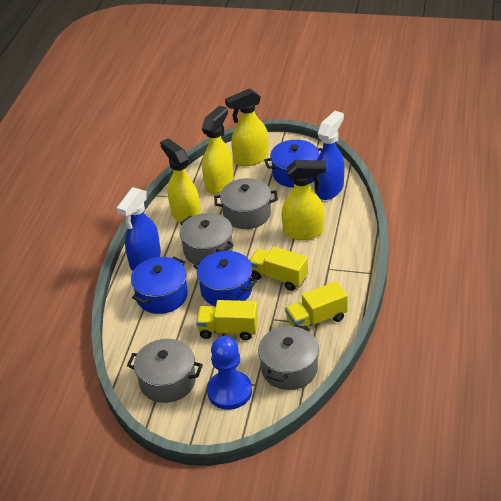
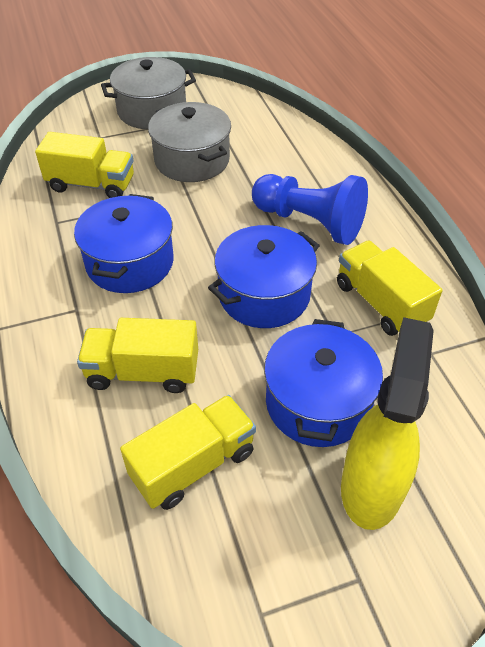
blue spray bottle: [117,187,161,271] [314,111,344,200] = 2 -> none = 0
grey pot: [127,339,203,403] [179,213,234,265] [214,178,278,229] [258,324,319,390] = 4 -> [101,57,196,129] [148,102,231,182] = 2
yellow spray bottle: [160,138,201,223] [202,106,234,194] [225,88,269,166] [281,160,326,240] = 4 -> [341,317,434,530] = 1
yellow truck: [196,300,258,340] [249,247,308,291] [285,281,348,328] = 3 -> [35,132,134,198] [77,318,198,393] [120,395,256,510] [337,241,442,336] = 4

